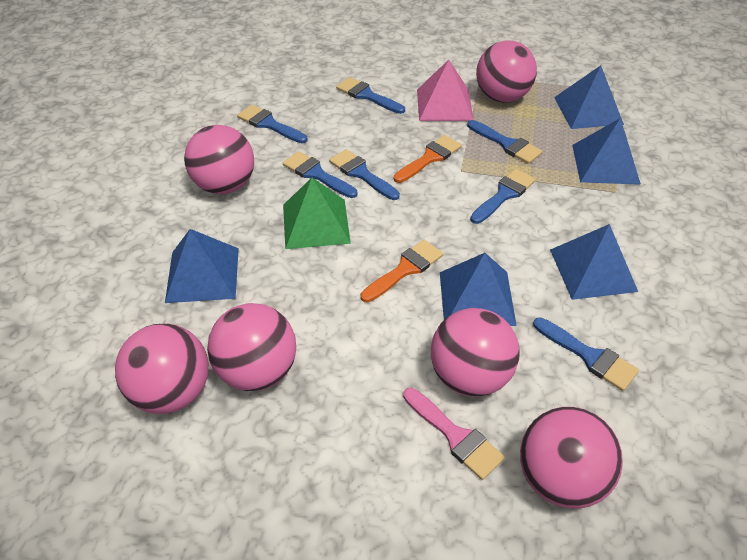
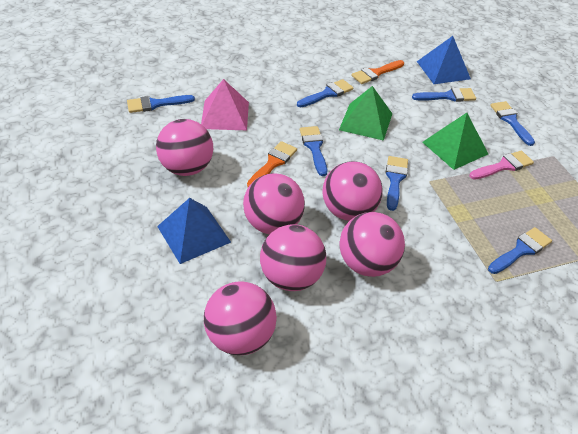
blue pyramid: [165,229,239,303] [440,253,517,326] [550,224,638,300] [554,65,624,129] [572,118,641,185] = 5 -> [157,198,231,264] [417,36,471,84] = 2
green pyramid: [283,178,351,249] = 1 -> [339,86,392,141] [422,113,488,170] = 2

